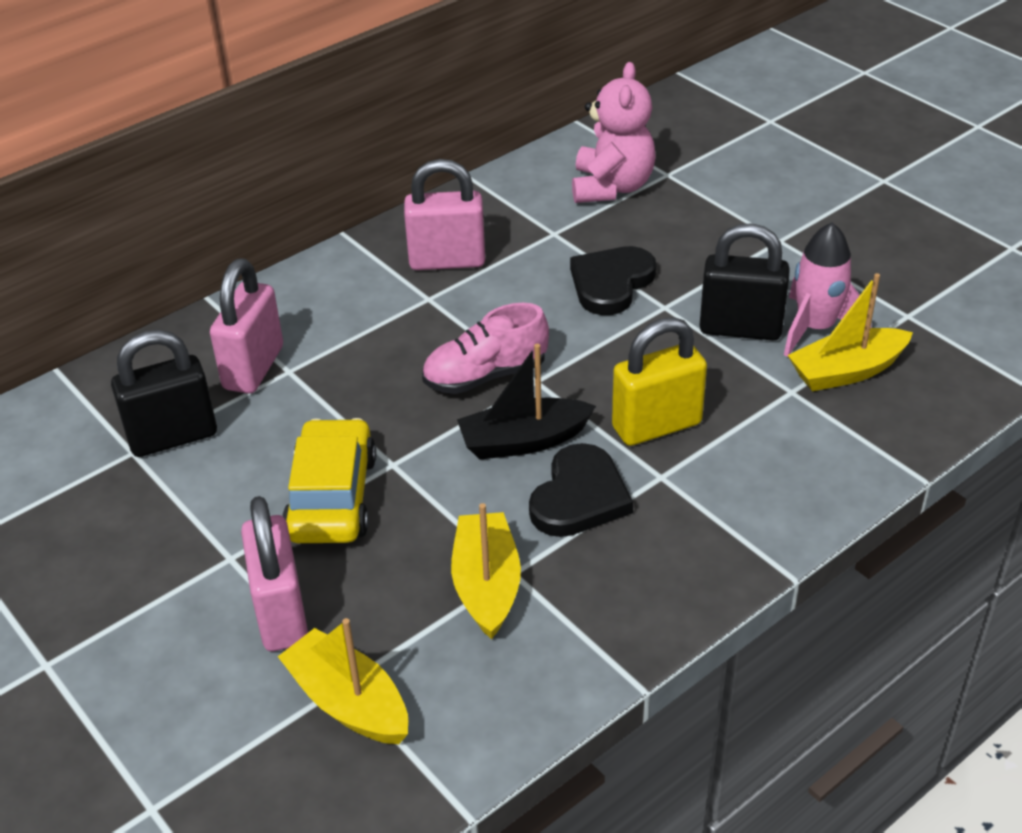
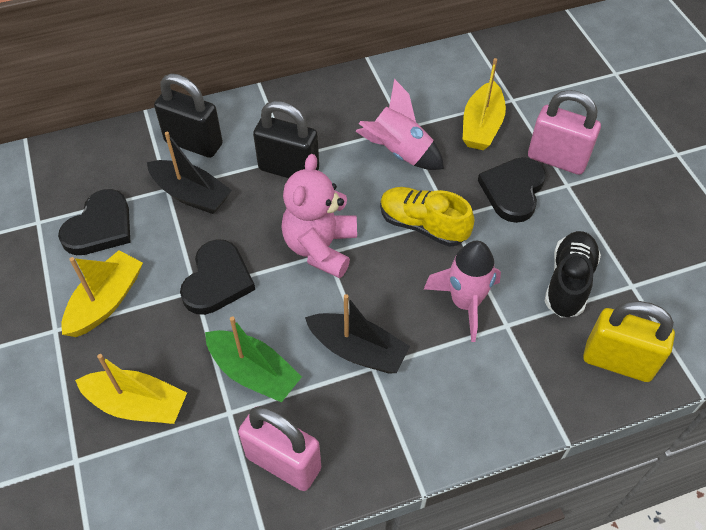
black boat: [457,344,596,459] = 1 -> [147,132,232,214] [305,294,410,374] = 2
black heart: [529,443,633,537] [570,246,656,315] = 2 -> [58,189,130,255] [180,239,255,315] [478,157,546,223] = 3
black shoe: none = 0 -> [544,231,601,318] = 1
green boat: none = 0 -> [205,316,302,402] = 1
pink padlock: [210,258,283,394] [241,496,308,651] [404,159,485,270] = 3 -> [238,406,321,491] [528,90,601,175] = 2
pink rocket: [784,223,871,357] = 1 -> [356,79,444,170] [424,241,501,342] = 2
pink shoe: [422,303,549,394] = 1 -> none = 0
yellow car: [282,418,376,543] = 1 -> none = 0
yellow shoe: none = 0 -> [380,187,475,247] = 1

